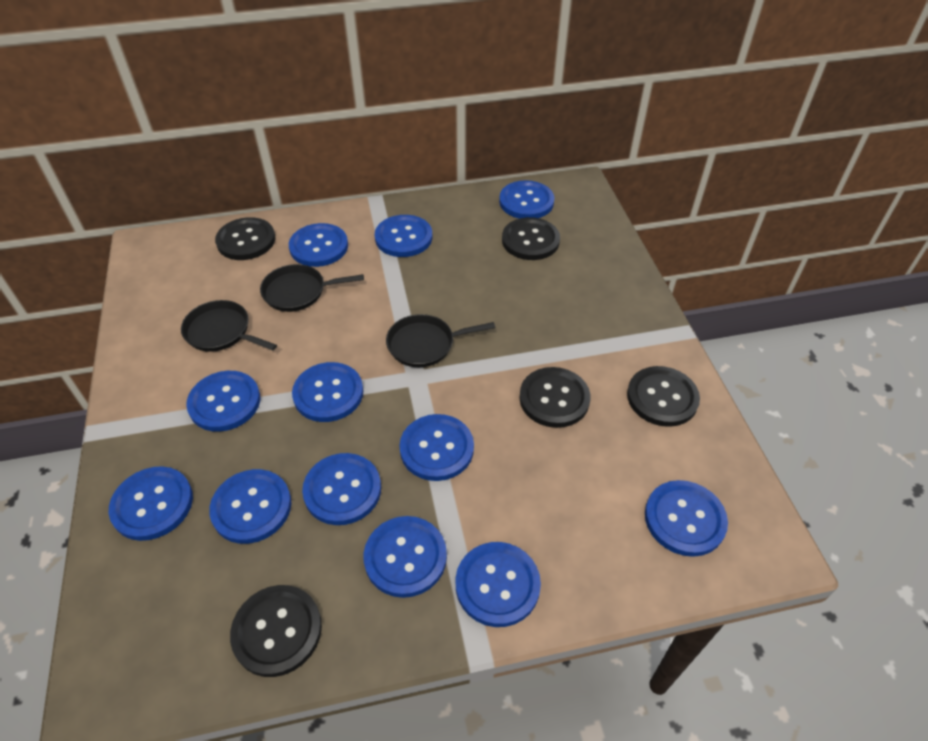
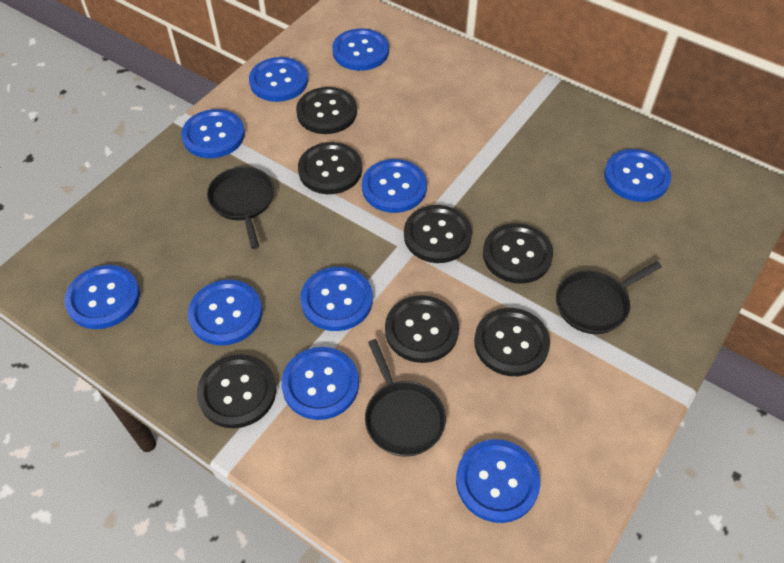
black button: [215,217,275,260] [230,585,322,677] [502,217,560,260] [519,367,591,428] [627,366,700,427] = 5 -> [197,354,276,428] [296,87,357,134] [298,142,362,194] [385,295,459,363] [404,205,472,263] [474,308,550,376] [483,223,553,284] = 7
blue button: [109,466,193,541] [186,371,260,432] [209,469,291,544] [289,223,348,267] [292,362,363,422] [302,453,381,525] [363,516,447,598] [375,215,432,257] [399,414,474,481] [456,542,541,627] [499,180,555,219] [645,480,728,557] = 12 -> [64,265,140,329] [181,109,245,158] [188,280,262,346] [249,57,308,102] [281,347,359,420] [300,267,373,331] [332,28,389,71] [362,159,427,213] [456,439,540,523] [604,149,671,202] = 10

